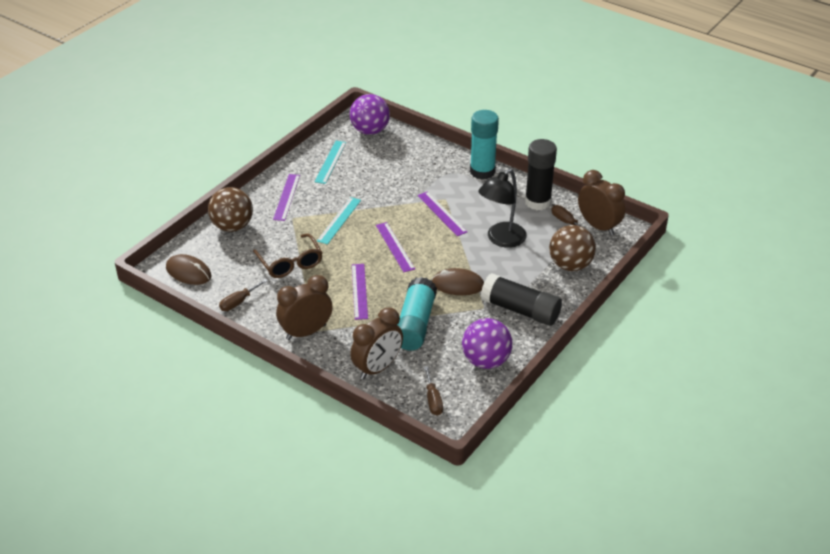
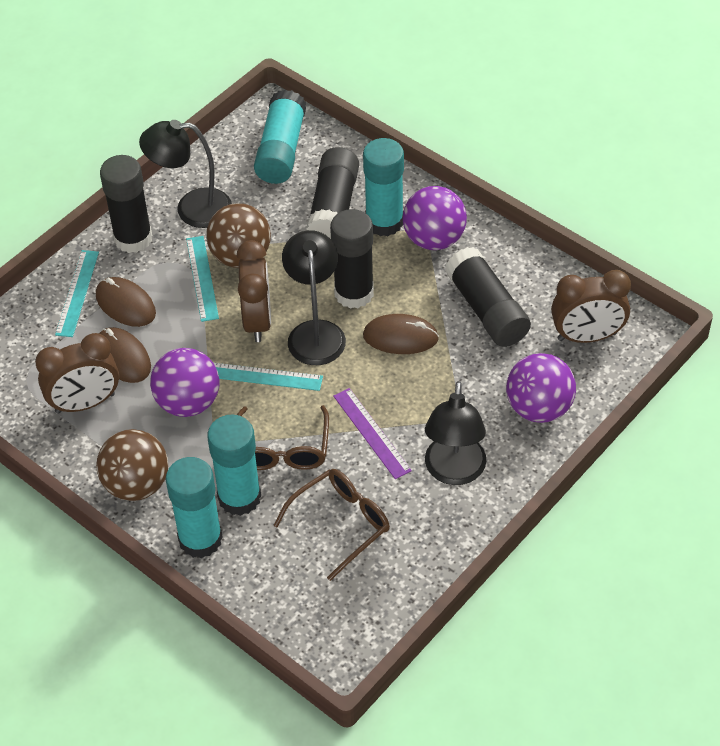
black glue stick: [481,273,562,326] [525,139,557,210] = 2 -> [100,155,152,253] [306,147,359,239] [330,209,374,309] [445,247,531,347] = 4
black lamp: [478,169,527,248] = 1 -> [139,120,232,228] [282,230,346,365] [425,381,486,485] = 3
brown glasses: [253,233,323,278] = 1 -> [237,405,329,470] [273,469,390,581] = 2
brown mouse: [166,254,211,285] [431,268,484,295] = 2 -> [96,277,156,327] [99,327,151,383] [363,314,439,354] = 3
brown screwdriver: [219,279,268,311] [424,366,443,416] [552,205,593,235] = 3 -> none = 0
purple ball: [350,94,390,135] [462,318,513,369] = 2 -> [150,348,219,417] [403,186,467,250] [506,353,576,423] = 3
purple ruler: [273,174,300,221] [352,264,368,320] [376,222,415,272] [417,191,467,236] = 4 -> [333,388,412,479] = 1
turquoise glue stick: [397,277,437,351] [470,110,499,179] = 2 -> [166,457,223,558] [207,414,261,516] [254,90,306,184] [363,138,404,236] = 4
turquoise ruler: [315,141,346,184] [317,197,361,245] = 2 -> [55,250,99,337] [186,236,219,322] [214,363,323,391] = 3

